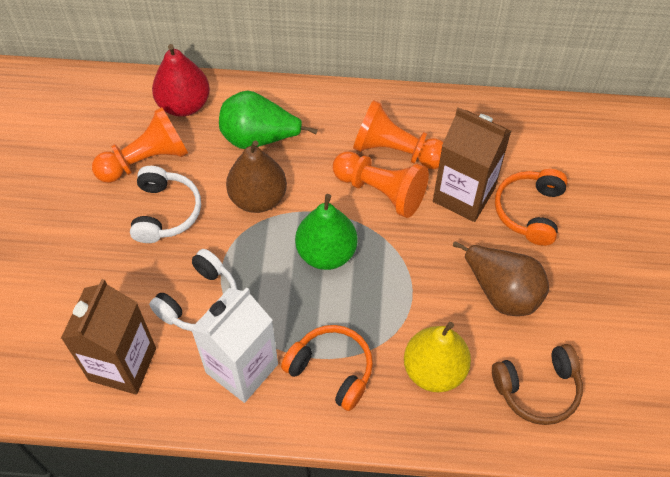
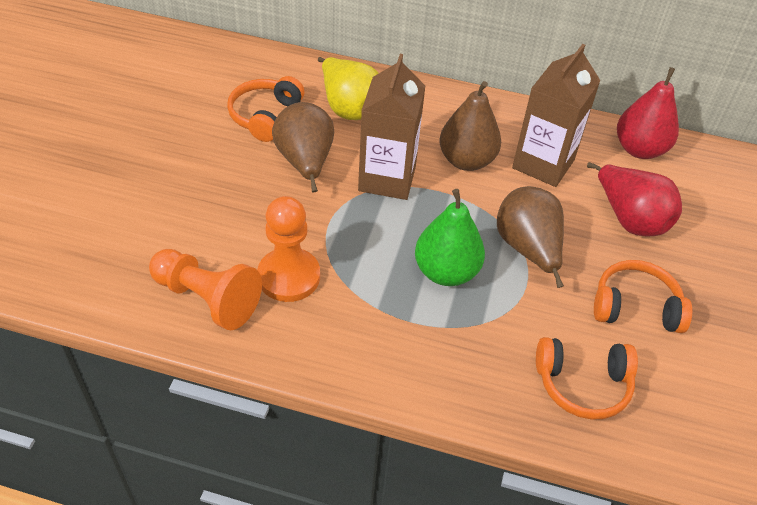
brown headphones: [492,344,583,425] = 1 -> none = 0
brown pear: [226,140,287,213] [453,241,549,316] = 2 -> [272,102,334,192] [440,81,501,171] [497,186,564,288] = 3
green pear: [219,90,318,149] [295,194,358,270] = 2 -> [415,189,485,286] = 1
orange headphones: [281,325,373,411] [495,169,568,246] = 2 -> [227,76,304,142] [536,337,638,420] [594,260,692,333] = 3
orange pawn: [92,107,188,183] [333,151,429,218] [353,100,443,169] = 3 -> [149,249,262,330] [257,196,320,302] = 2
red pear: [152,44,210,117] = 1 -> [587,162,682,236] [617,67,679,159] = 2
white carton: [191,287,278,403] = 1 -> none = 0
white headphones: [130,166,201,243] [149,249,237,331] = 2 -> none = 0

